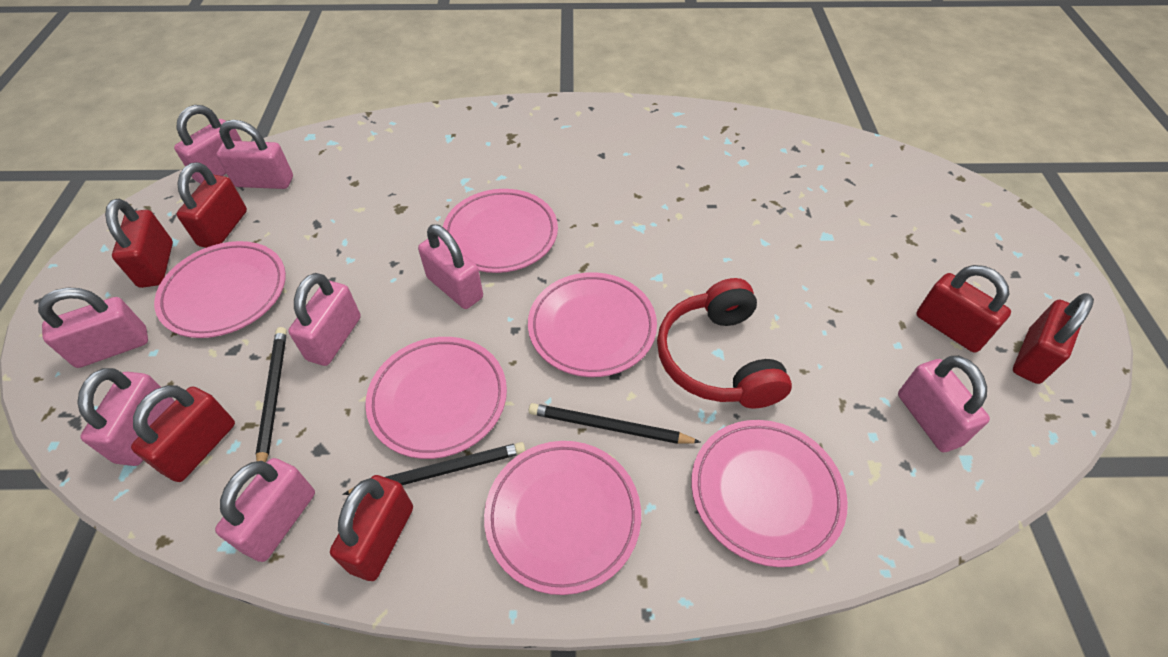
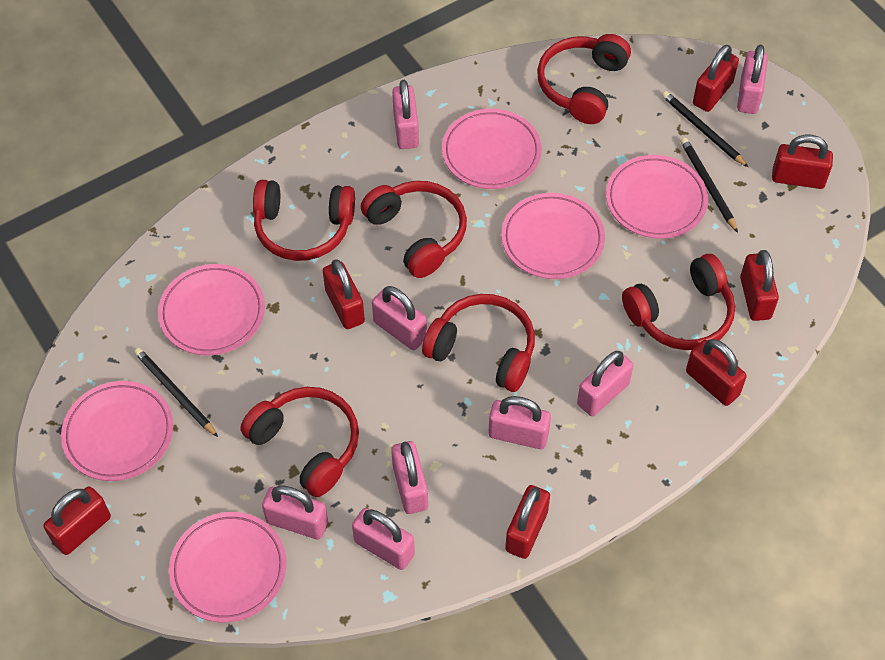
red headphones: [657,278,792,409] = 1 -> [240,387,359,497] [253,180,355,261] [361,181,467,278] [422,294,535,392] [537,34,631,124] [622,254,735,350] = 6
red padlock: [105,199,173,288] [131,385,235,482] [176,162,247,248] [330,475,413,581] [916,265,1011,353] [1013,293,1094,384] = 6 -> [43,486,111,555] [323,259,365,329] [505,485,550,559] [686,339,747,406] [693,45,739,112] [740,250,779,321] [772,135,833,189] = 7

